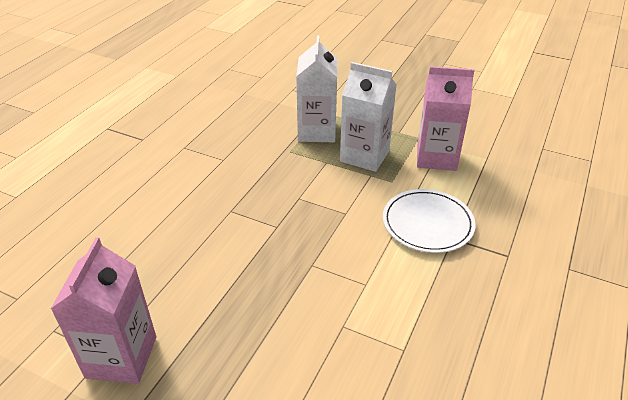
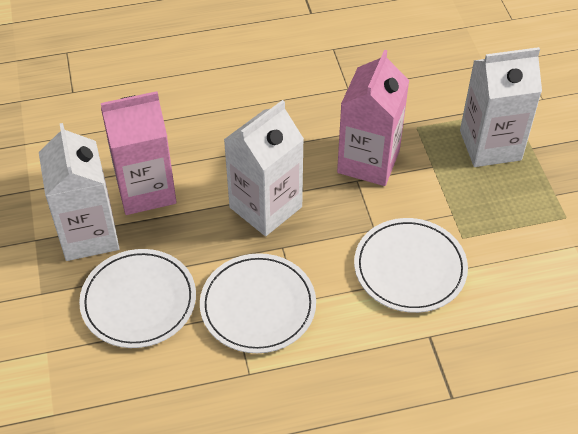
white carton: [296,36,338,142] [340,62,397,172] = 2 -> [39,123,120,261] [224,100,304,236] [460,47,542,167] = 3
white plate: [383,189,476,253] = 1 -> [79,249,196,348] [200,253,316,353] [354,218,468,313] = 3

